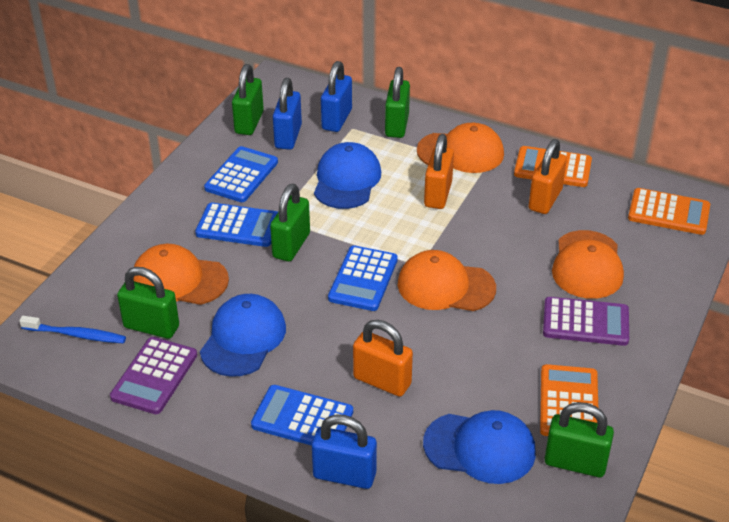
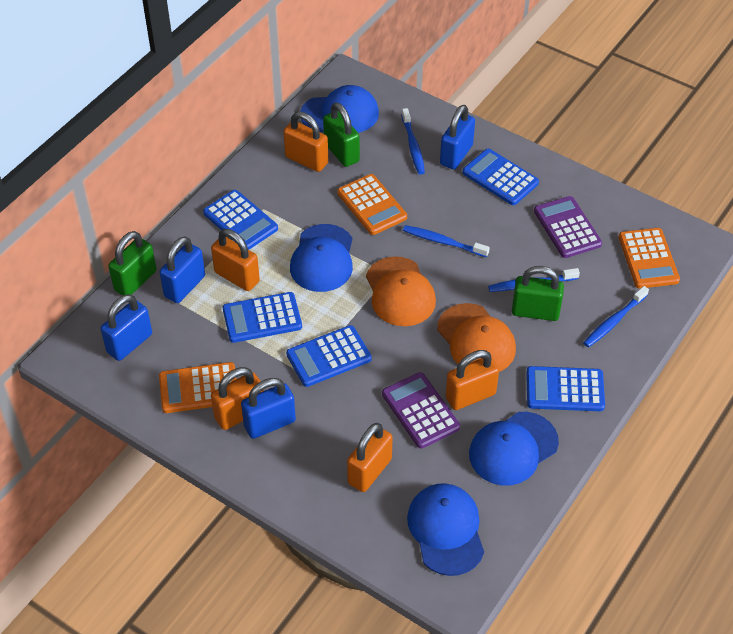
blue calculator: [195,202,278,247] [204,146,278,202] [251,385,353,446] [328,245,398,311] = 4 -> [203,190,278,250] [223,292,302,343] [286,325,372,387] [463,149,539,205] [526,366,605,411] = 5
blue cap: [200,294,286,377] [314,142,381,209] [423,410,536,484] = 3 -> [290,224,353,292] [300,85,379,133] [407,483,484,576] [469,412,559,486] = 4
blue padlock: [273,78,302,150] [312,414,377,489] [321,61,352,132] = 3 -> [101,294,152,361] [159,236,205,303] [241,378,296,439] [440,105,475,169] = 4
blue toothbrush: [19,316,126,344] = 1 -> [402,108,425,174] [403,225,490,257] [488,268,580,292] [583,286,649,347] = 4
green padlock: [117,267,179,339] [232,64,264,135] [270,184,310,262] [385,67,410,138] [545,402,614,477] = 5 -> [108,231,157,296] [323,102,360,167] [512,266,564,321] = 3
orange cap: [134,244,229,305] [398,250,496,311] [417,123,504,173] [552,230,624,299] = 4 -> [366,256,436,326] [437,303,516,372] = 2
orange padlock: [353,320,413,397] [424,134,454,209] [529,139,567,214] = 3 -> [211,229,260,291] [211,367,264,430] [283,112,328,172] [347,423,393,492] [445,350,499,410] = 5

